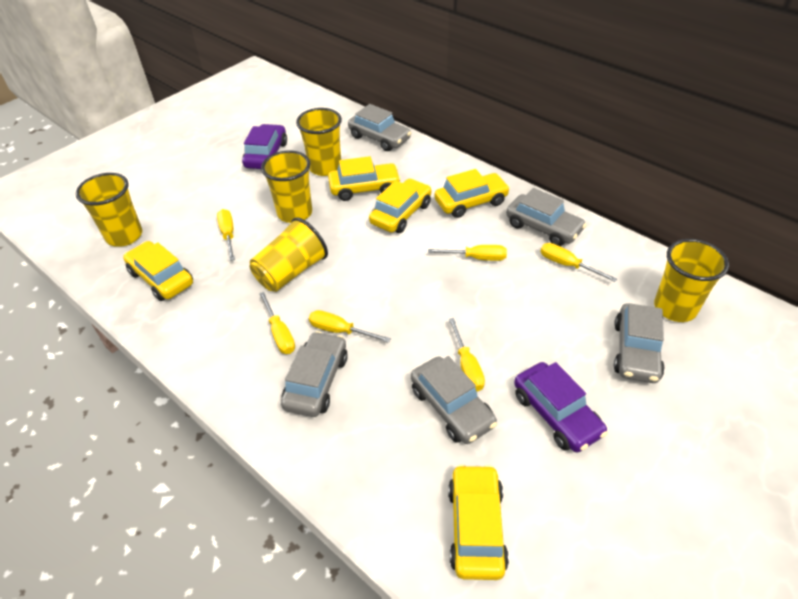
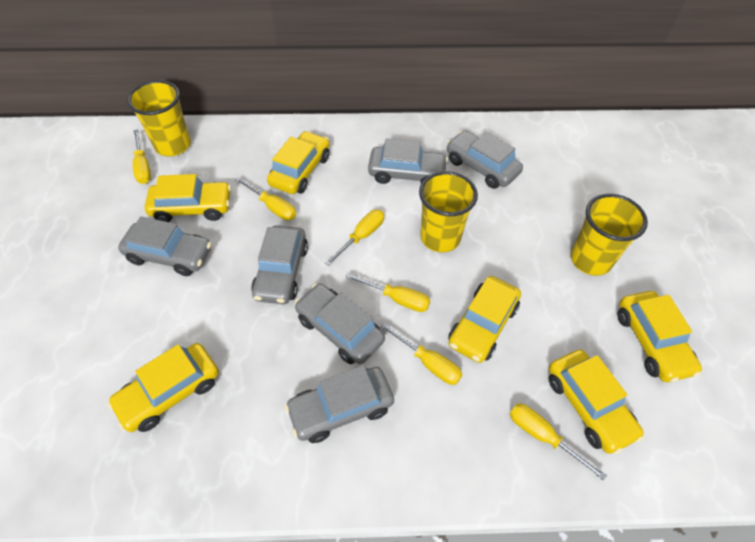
grey car: [281,331,348,417] [348,104,411,151] [411,356,497,444] [506,188,586,246] [614,303,665,383] = 5 -> [118,216,212,276] [251,225,308,304] [285,365,394,443] [295,283,385,364] [368,138,448,184] [446,130,523,189] = 6
purple car: [242,124,287,169] [514,362,608,452] = 2 -> none = 0
yellow car: [123,241,193,301] [328,156,401,201] [369,179,431,233] [434,169,510,218] [448,464,509,580] = 5 -> [107,343,219,432] [145,174,231,222] [267,131,330,194] [448,276,521,363] [548,349,644,454] [618,291,702,382] = 6
yellow cup: [76,173,142,247] [250,217,328,292] [261,150,312,223] [296,108,342,176] [654,239,729,322] = 5 -> [127,80,191,156] [419,171,478,252] [571,194,648,276] = 3

